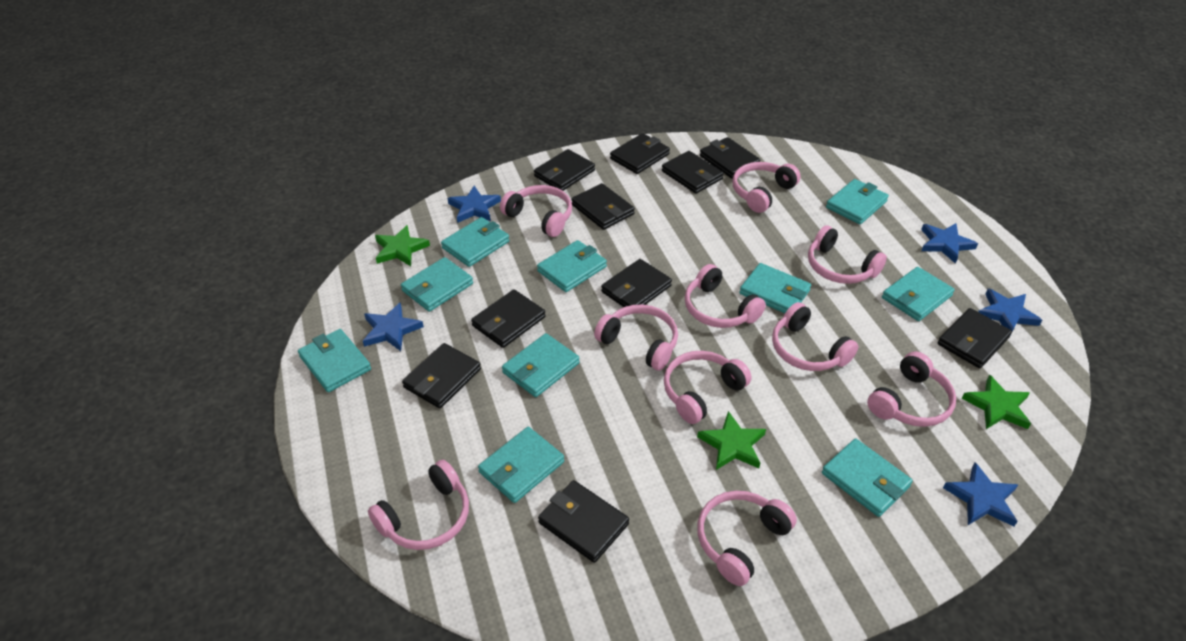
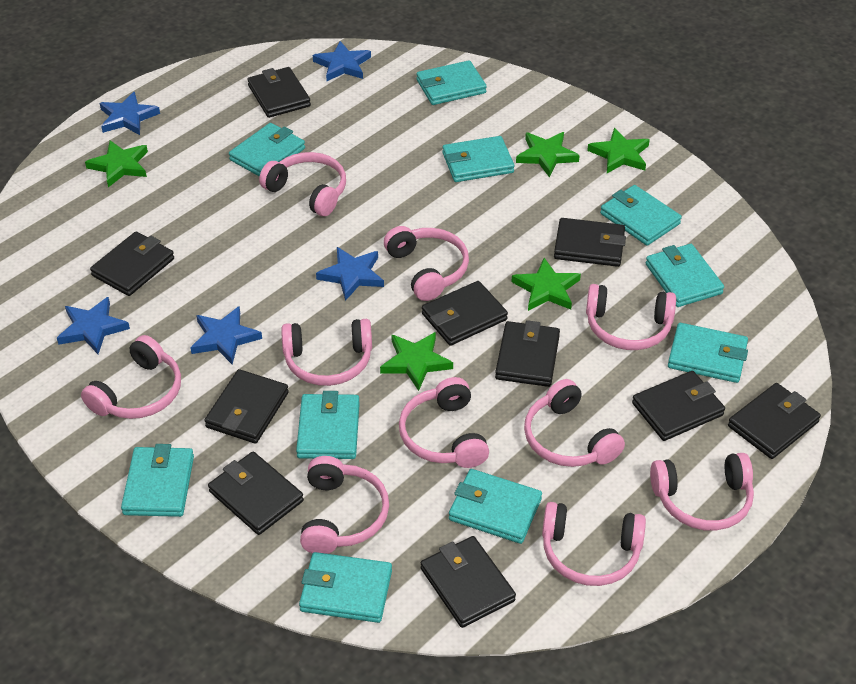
green star: [375,225,430,266] [697,411,766,470] [962,375,1031,429] = 3 -> [85,140,148,187] [380,332,453,391] [512,258,581,311] [516,132,580,177] [587,128,650,173] = 5

